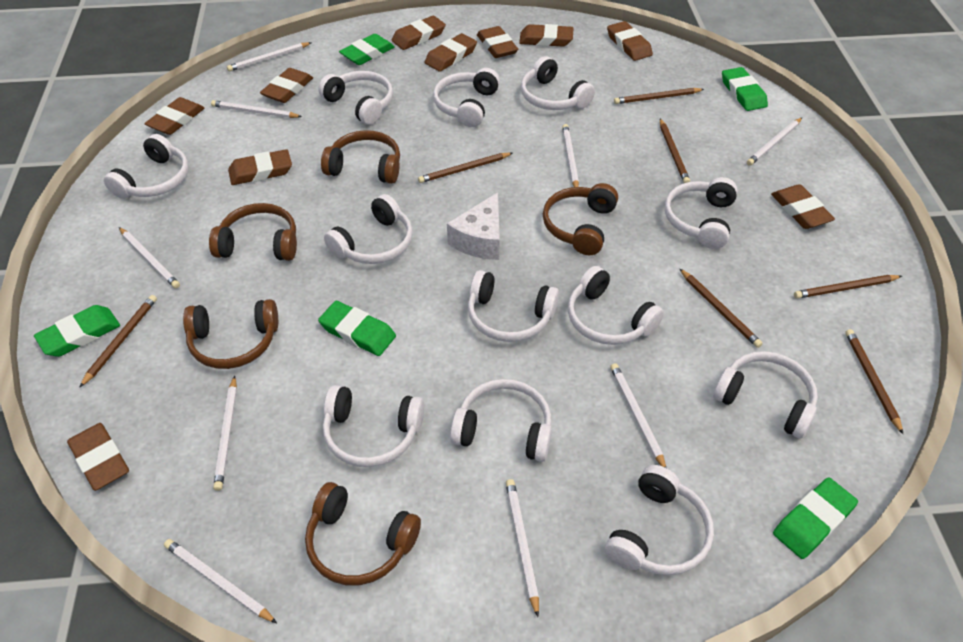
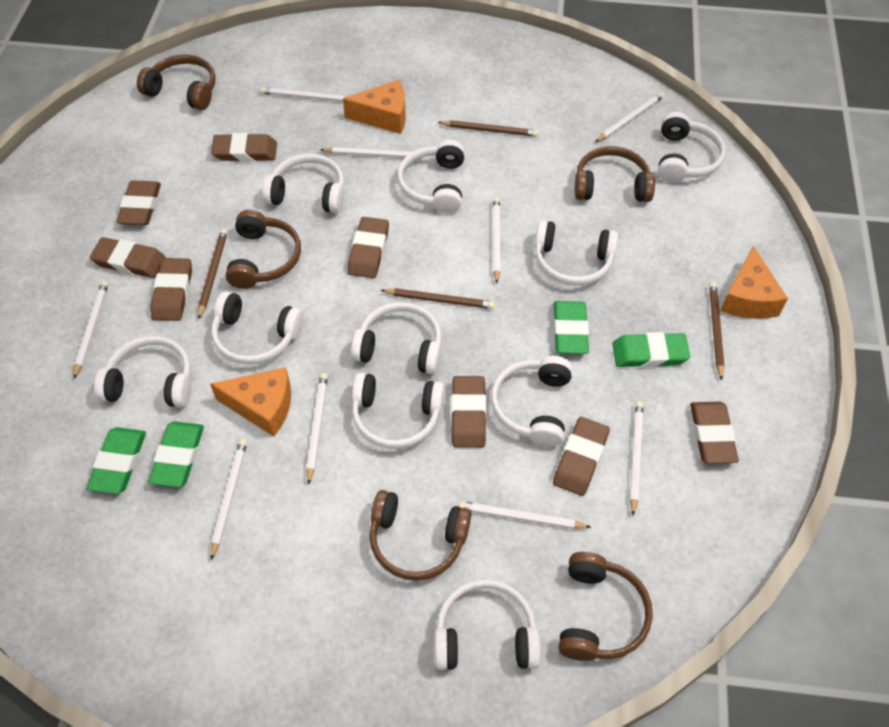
brown eraser: [67,423,129,491] [144,97,205,135] [228,149,292,185] [260,68,313,103] [392,16,446,50] [425,33,477,72] [477,26,518,58] [519,24,573,47] [607,21,653,61] [771,184,835,229] = 10 -> [90,237,166,278] [117,180,161,225] [150,258,192,321] [211,133,277,162] [348,217,389,278] [451,376,486,448] [553,417,610,496] [690,402,739,464] = 8
brown pencil: [79,295,157,388] [418,153,513,183] [614,88,704,104] [660,119,690,183] [680,269,763,348] [794,275,902,299] [845,329,903,434] = 7 -> [198,229,228,319] [381,288,495,309] [438,120,538,137] [709,282,725,381] = 4
green eraser: [34,305,120,357] [318,301,396,356] [339,34,395,65] [722,67,768,111] [773,477,858,559] = 5 -> [86,427,146,494] [148,421,204,487] [554,301,589,354] [612,332,690,368] = 4
orange cheese: none = 0 -> [210,367,291,437] [343,80,406,134] [720,245,788,319] = 3
white cheese: [447,192,500,260] = 1 -> none = 0
white headphones: [104,134,189,199] [318,71,393,125] [323,385,424,467] [324,194,413,264] [433,68,500,127] [450,379,552,462] [468,270,559,342] [521,56,595,110] [568,266,664,345] [605,465,714,575] [665,177,738,249] [713,351,818,439] = 12 -> [94,336,191,408] [212,291,304,365] [262,154,344,213] [351,302,441,374] [352,373,445,449] [397,140,465,213] [435,579,541,670] [491,356,573,447] [535,220,618,286] [658,112,726,183] = 10

